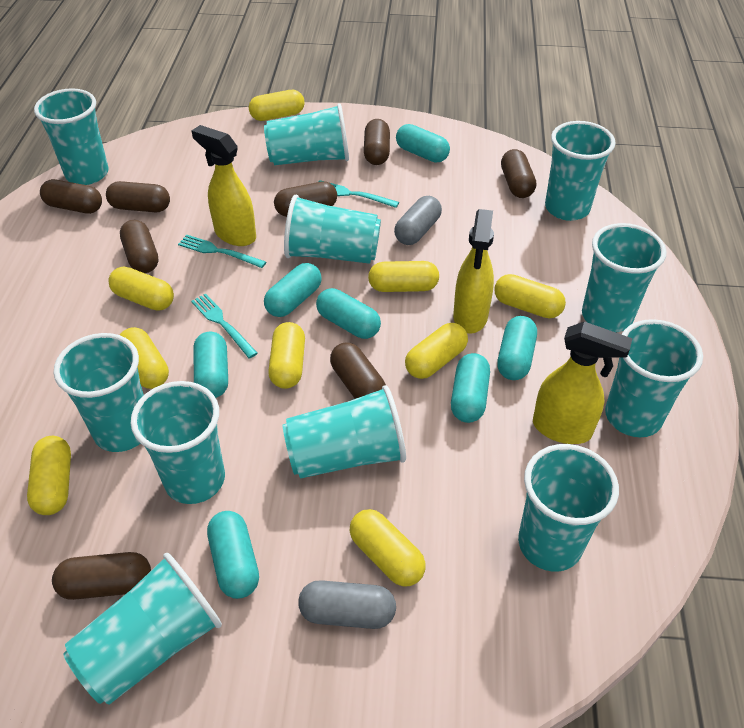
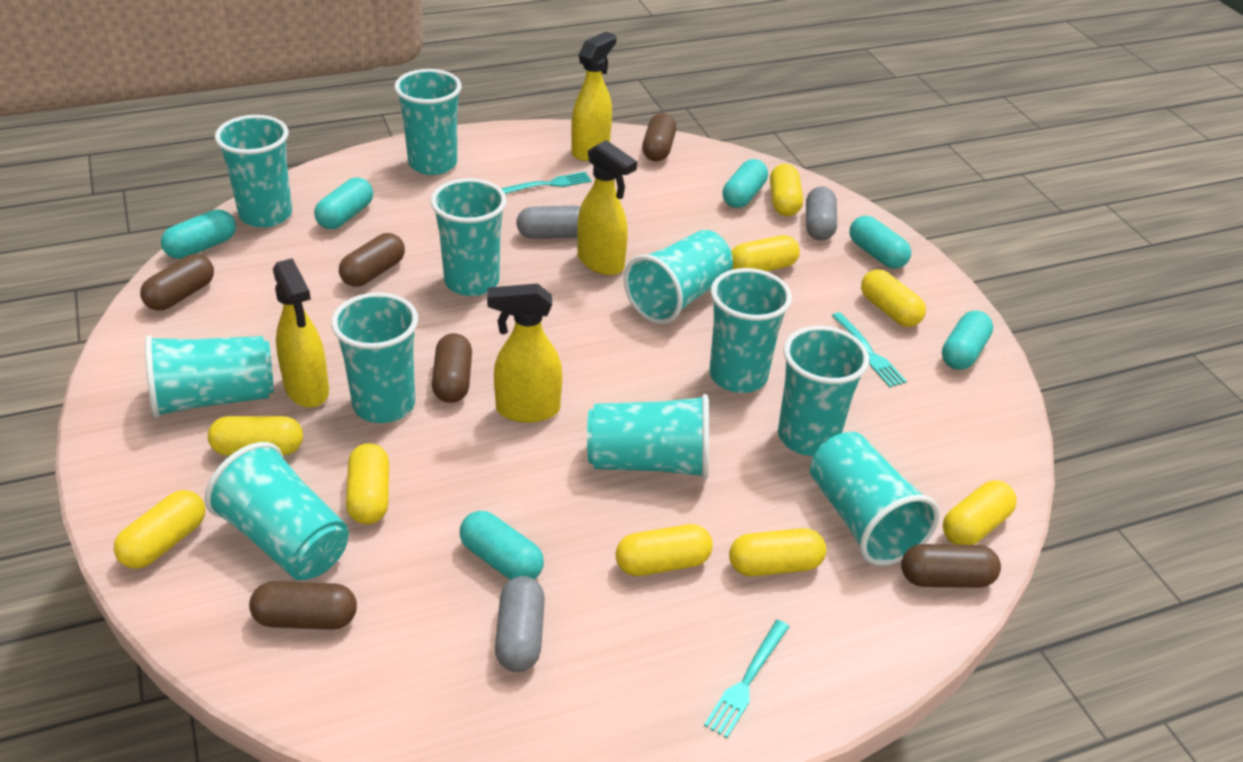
brown capsule: [40,179,102,214] [52,552,151,600] [106,181,170,212] [120,220,158,273] [274,181,337,217] [330,342,386,399] [364,119,390,165] [501,149,536,198] = 8 -> [140,254,214,311] [249,581,357,630] [339,233,405,287] [432,333,472,403] [642,113,676,161] [901,544,1001,588] = 6
grey capsule: [298,580,396,629] [394,196,442,245] = 2 -> [495,576,545,672] [516,206,580,239] [806,187,837,241] = 3
turquoise capsule: [193,332,228,398] [207,511,259,599] [264,263,322,317] [316,288,381,339] [396,124,450,163] [451,353,490,423] [497,316,537,380] = 7 -> [161,210,236,259] [314,178,373,229] [460,511,544,580] [722,159,768,208] [849,216,911,269] [942,311,993,370] = 6
yellow spray bottle: [192,125,256,246] [453,209,494,333] [533,321,633,444] = 3 -> [273,258,329,408] [487,284,562,423] [571,32,616,161] [577,140,637,275] = 4

